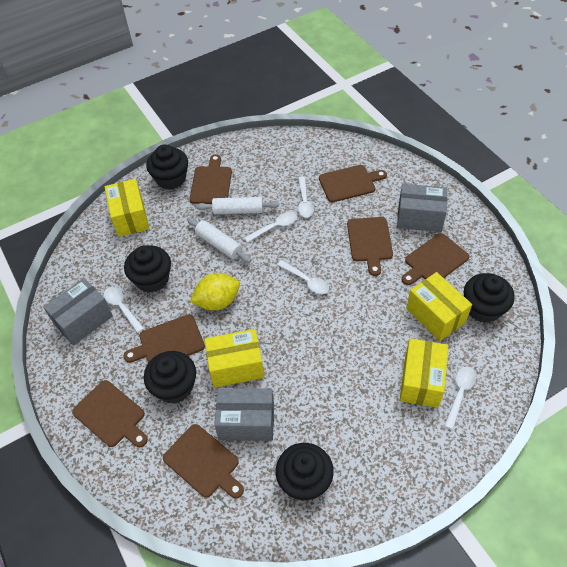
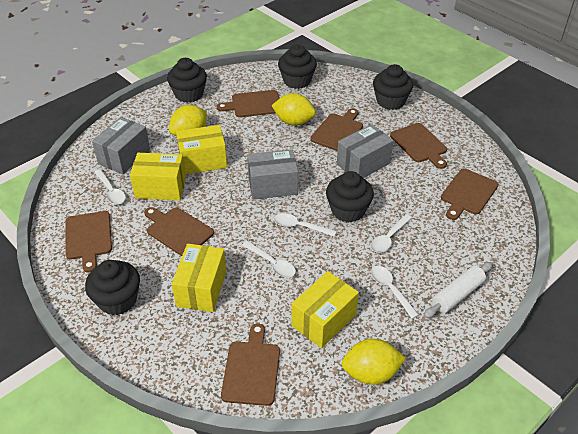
white rolling pin: [187,218,252,263] [196,197,279,214] = 2 -> [424,262,493,318] = 1
yellow lemon: [190,273,240,311] = 1 -> [169,105,207,136] [271,93,316,126] [341,339,406,385] = 3

